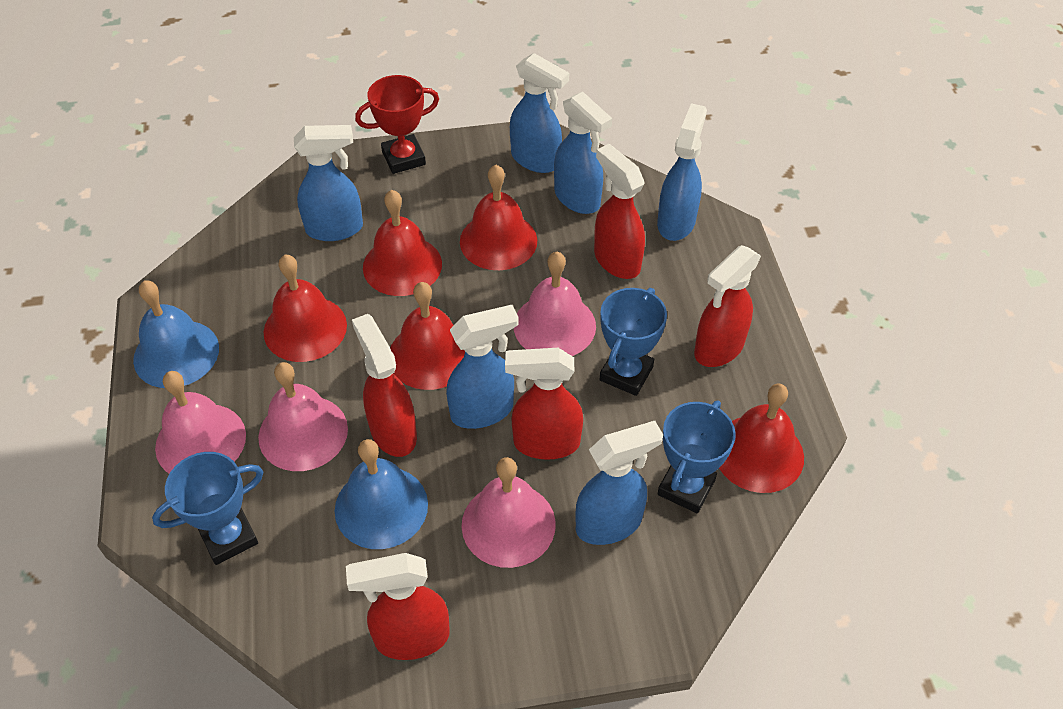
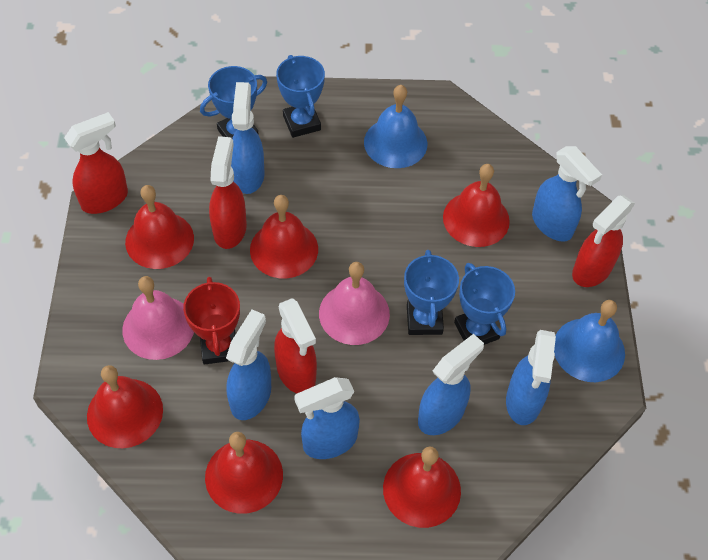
blue trophy: [152,452,263,565] [599,288,667,396] [658,401,736,513] = 3 -> [200,66,267,138] [276,55,325,138] [404,250,459,335] [454,263,515,345] = 4
pink bell: [155,371,246,474] [258,362,348,471] [461,457,556,568] [514,252,596,356] = 4 -> [122,276,194,360] [319,262,390,345] = 2
red bell: [263,254,347,362] [363,190,442,296] [390,282,465,390] [460,165,537,270] [719,384,804,493] = 5 -> [87,365,163,448] [125,185,194,269] [205,432,283,514] [250,195,318,278] [383,446,461,528] [443,164,510,247] = 6
red spray bottle: [346,553,450,660] [352,314,417,457] [505,348,583,460] [594,144,645,279] [694,245,761,367] = 5 -> [64,112,128,214] [209,136,247,249] [274,298,317,393] [572,195,635,287] = 4

